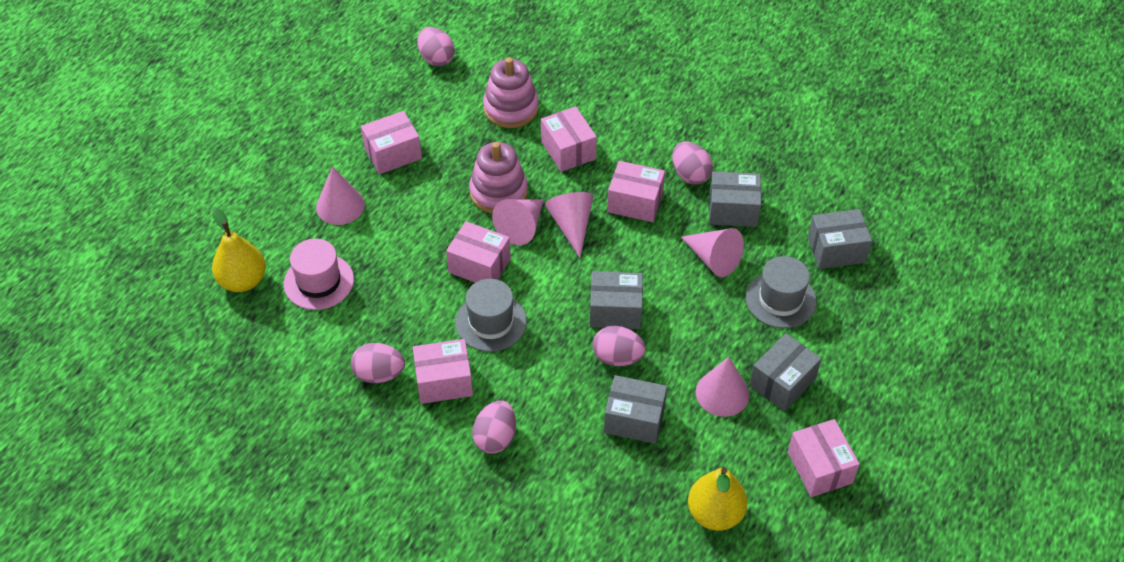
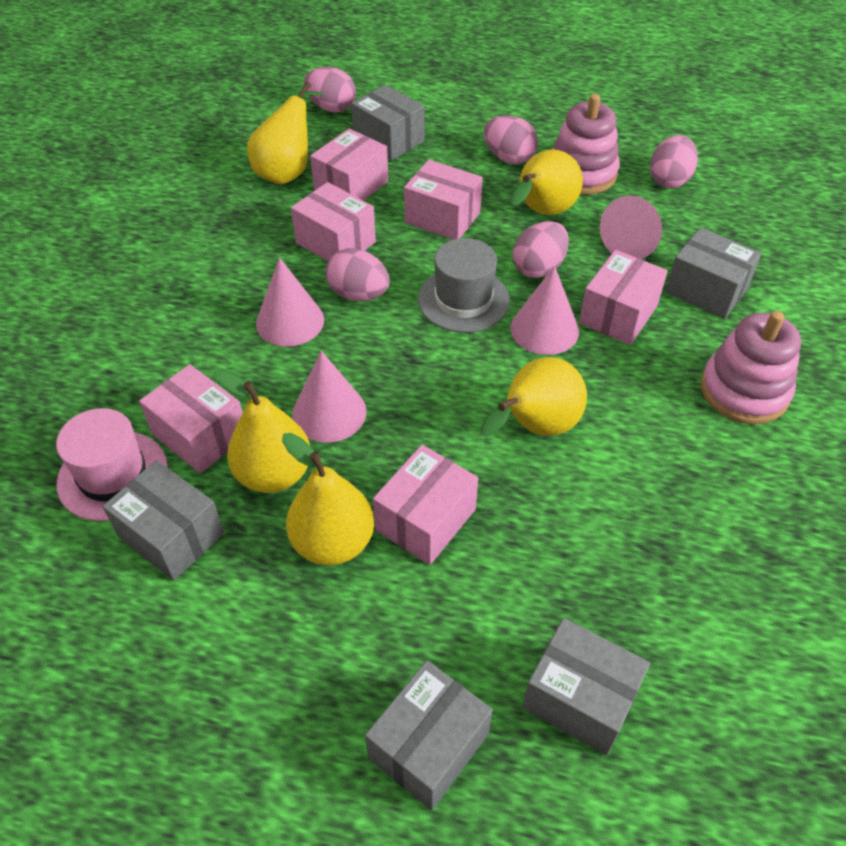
grey hat: [455,279,527,352] [746,256,817,328] = 2 -> [418,238,510,333] = 1
pink cone: [316,166,365,225] [492,199,543,245] [545,192,594,258] [681,228,744,277] [696,357,749,417] = 5 -> [256,258,324,346] [292,351,367,442] [510,266,579,355] [600,196,662,259] = 4
yellow pear: [212,207,266,292] [688,467,748,531] = 2 -> [214,369,310,493] [247,82,324,184] [282,433,374,565] [480,357,587,436] [511,149,583,215] = 5

